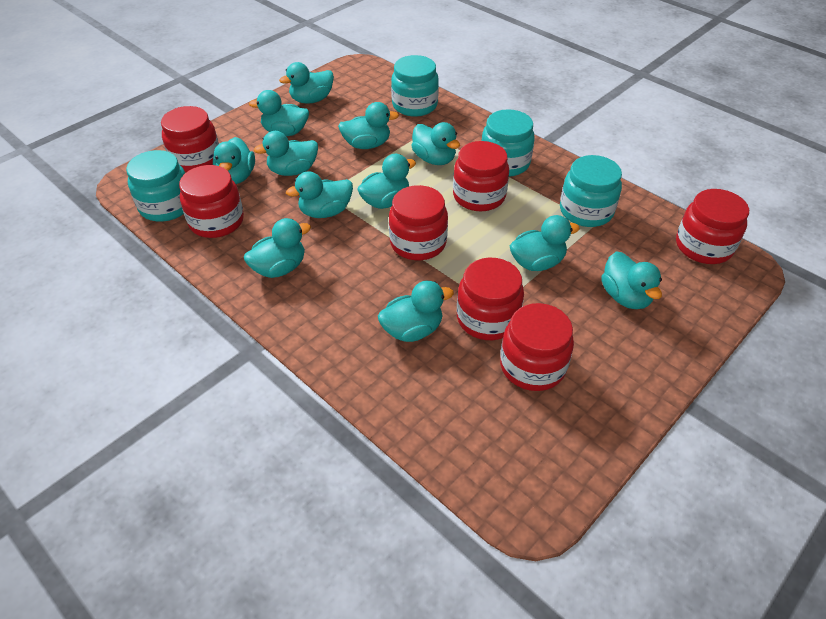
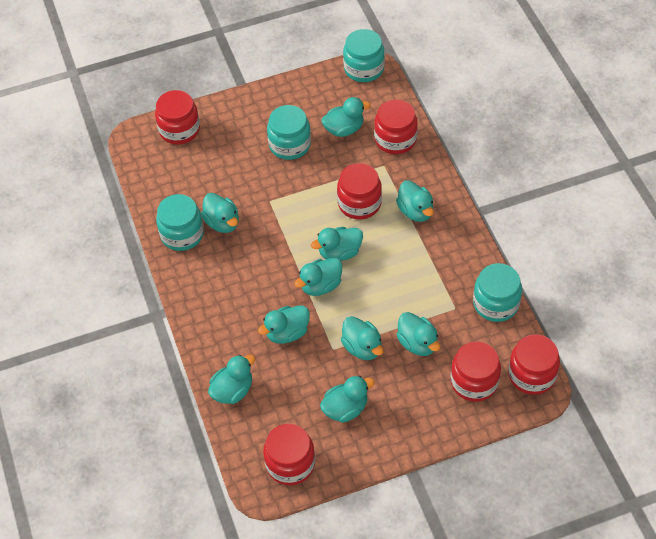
red jar: [161,106,219,172] [179,165,244,238] [389,185,448,260] [453,141,509,211] [457,258,524,340] [500,303,574,391] [676,189,749,264] = 7 -> [155,90,200,144] [263,424,315,485] [337,163,382,220] [374,99,418,154] [450,341,501,402] [508,334,560,395] = 6
turquoise duck: [213,137,255,184] [244,218,311,278] [249,90,309,136] [254,131,318,176] [279,62,334,104] [286,171,353,218] [338,102,399,149] [357,154,416,209] [378,281,454,342] [412,122,460,165] [510,215,580,271] [601,252,662,309] = 12 -> [201,193,239,233] [208,355,255,404] [258,305,310,344] [295,257,342,296] [311,227,363,261] [320,376,375,423] [321,97,371,137] [341,316,383,360] [396,180,434,222] [396,312,440,356] = 10

